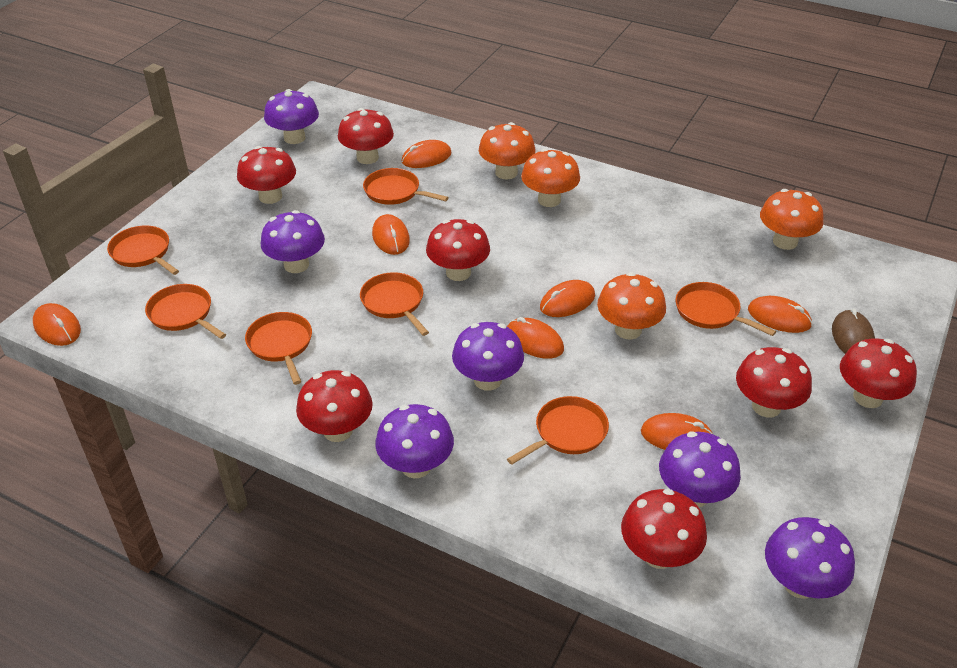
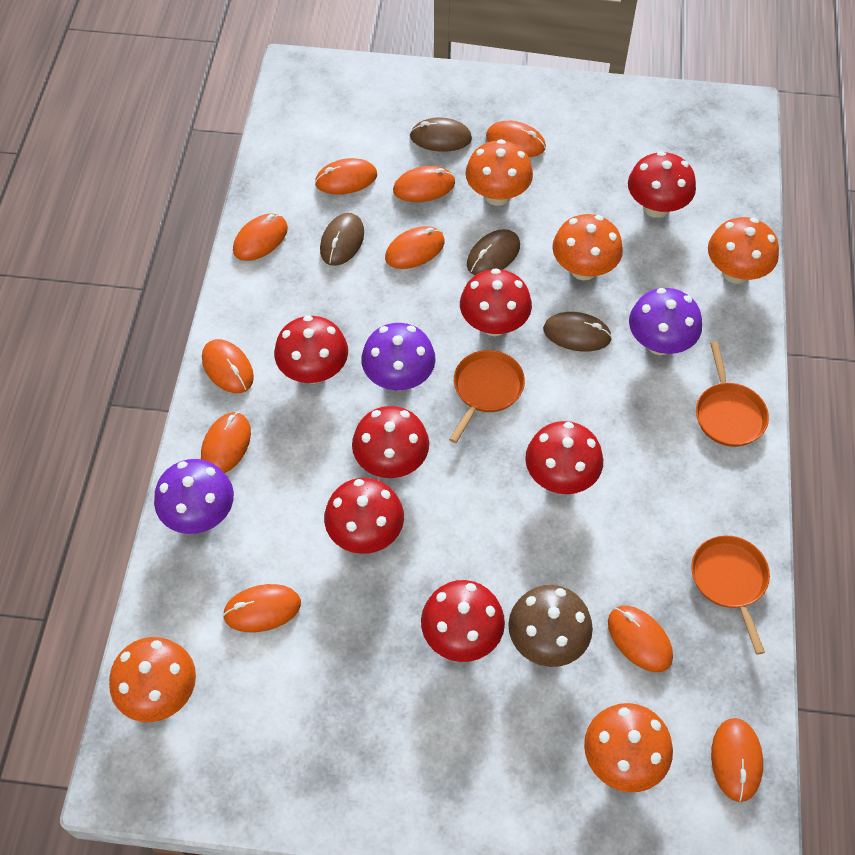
brown mouse: [832,308,875,354] = 1 -> [320,213,364,266] [410,118,472,152] [467,229,520,275] [543,312,612,352] = 4
brown mushroom: none = 0 -> [508,585,593,667] = 1
orange mouse: [33,303,81,346] [372,214,410,255] [402,140,452,168] [507,317,564,359] [540,280,595,317] [641,413,713,450] [748,296,812,333] = 7 -> [201,412,251,473] [202,339,254,393] [223,584,301,632] [233,214,288,261] [315,158,377,195] [385,226,445,269] [393,166,455,202] [486,121,546,157] [608,606,673,672] [711,718,763,802] = 10
orange mushroom: [479,122,535,180] [521,149,580,207] [597,272,666,340] [760,189,824,250] = 4 -> [109,637,196,722] [465,139,533,206] [552,214,623,280] [584,703,673,792] [708,217,779,284] = 5
orange pan: [107,226,179,275] [145,284,226,339] [245,312,312,385] [360,272,429,336] [363,168,449,205] [507,396,609,465] [675,282,776,336] = 7 -> [449,350,525,443] [691,535,770,655] [696,341,769,447] = 3
purple mushroom: [261,210,325,273] [264,89,319,144] [375,404,454,478] [452,322,524,391] [659,431,741,507] [765,517,855,599] = 6 -> [154,459,234,534] [361,323,436,391] [629,288,702,355] = 3

